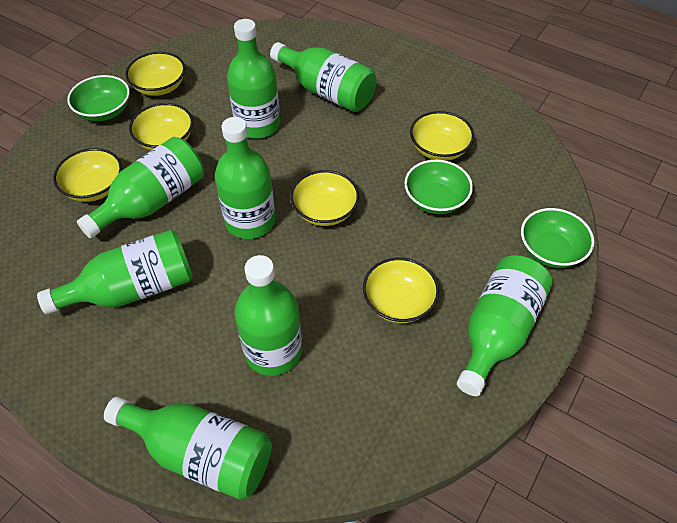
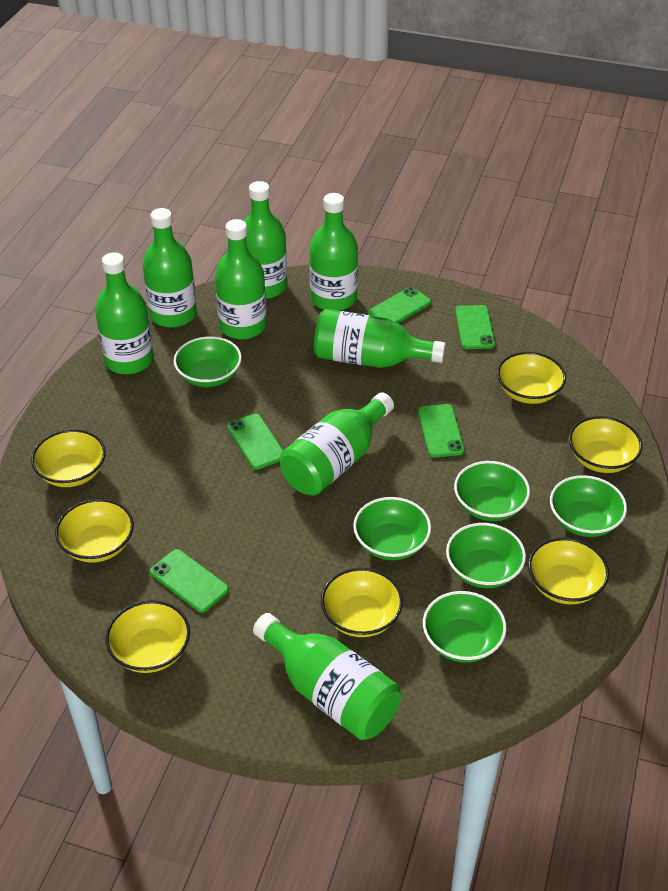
green bowl: [67,75,130,121] [404,160,473,214] [521,208,594,268] = 3 -> [174,336,242,387] [353,497,431,560] [423,591,507,663] [446,523,526,588] [454,461,530,521] [550,475,627,537] = 6
green phone: none = 0 -> [150,549,229,613] [227,414,283,470] [367,287,431,323] [418,404,465,458] [455,305,495,349] = 5
yellow bowl: [53,148,122,202] [126,52,185,96] [129,103,193,151] [290,170,359,226] [363,257,439,323] [410,111,474,161] = 6 -> [31,429,106,487] [55,499,134,563] [105,600,190,673] [321,568,403,637] [497,352,566,404] [528,538,609,605] [569,416,642,473] = 7

